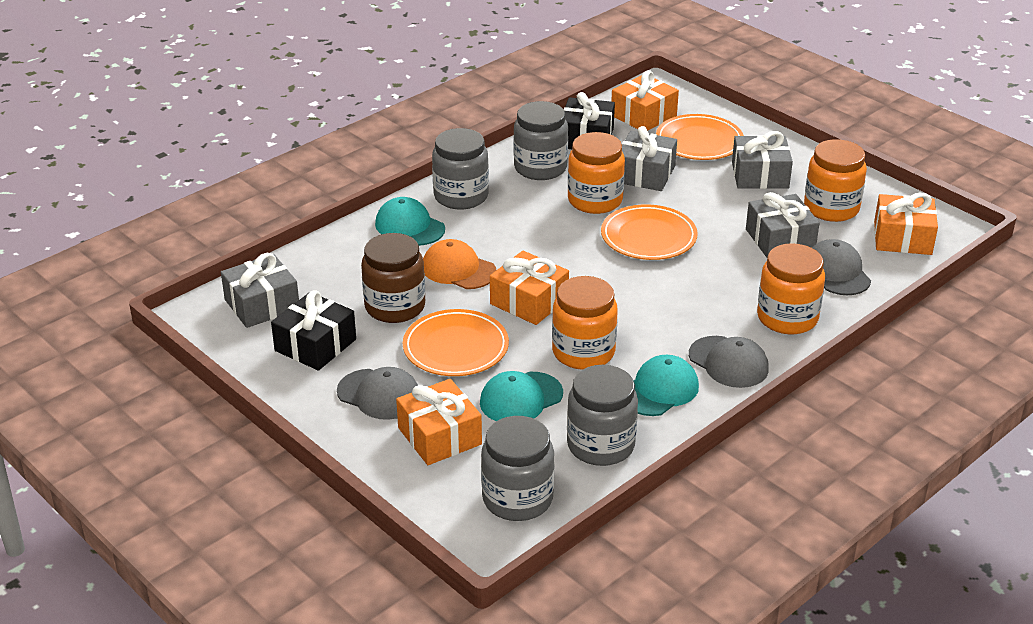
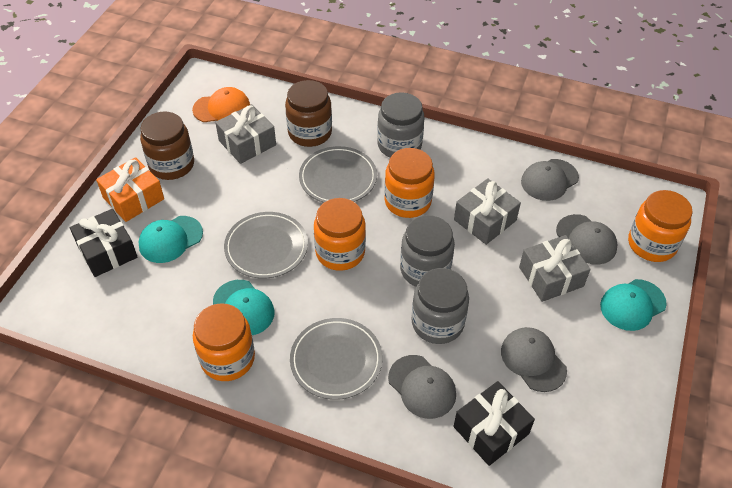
brown jar: [361,233,425,323] = 1 -> [140,112,194,180] [285,80,332,147] = 2
grey cap: [337,367,418,420] [689,336,769,388] [812,239,871,295] = 3 -> [388,355,456,419] [501,327,567,392] [521,159,579,201] [556,214,618,265] = 4
grey gift: [221,253,299,328] [622,126,677,191] [732,131,793,189] [746,192,820,258] = 4 -> [215,104,276,164] [454,178,521,245] [519,235,591,302] = 3
grey jar: [432,128,489,209] [481,416,554,521] [514,101,568,180] [567,365,638,466] = 4 -> [377,92,424,158] [400,215,455,287] [411,268,469,344] = 3
grey plate: none = 0 -> [224,212,308,279] [290,318,383,400] [299,146,377,203] = 3
orange gift: [396,379,482,465] [490,251,569,325] [611,70,679,131] [874,193,938,255] = 4 -> [96,157,164,222] = 1
orange plate: [403,309,509,376] [601,204,698,260] [656,114,744,160] = 3 -> none = 0

